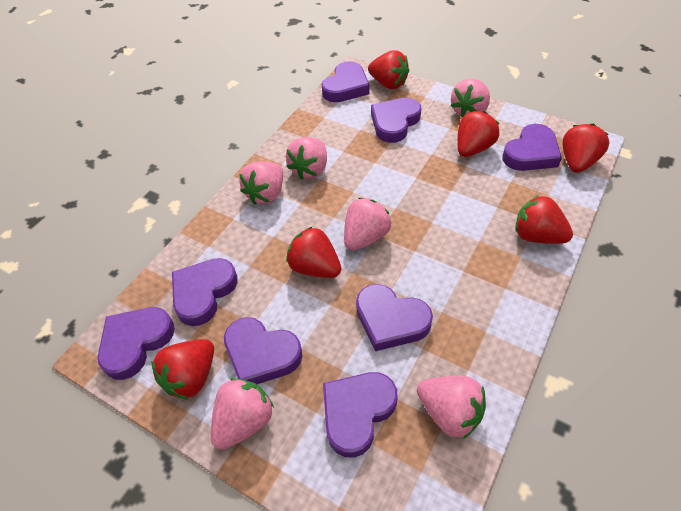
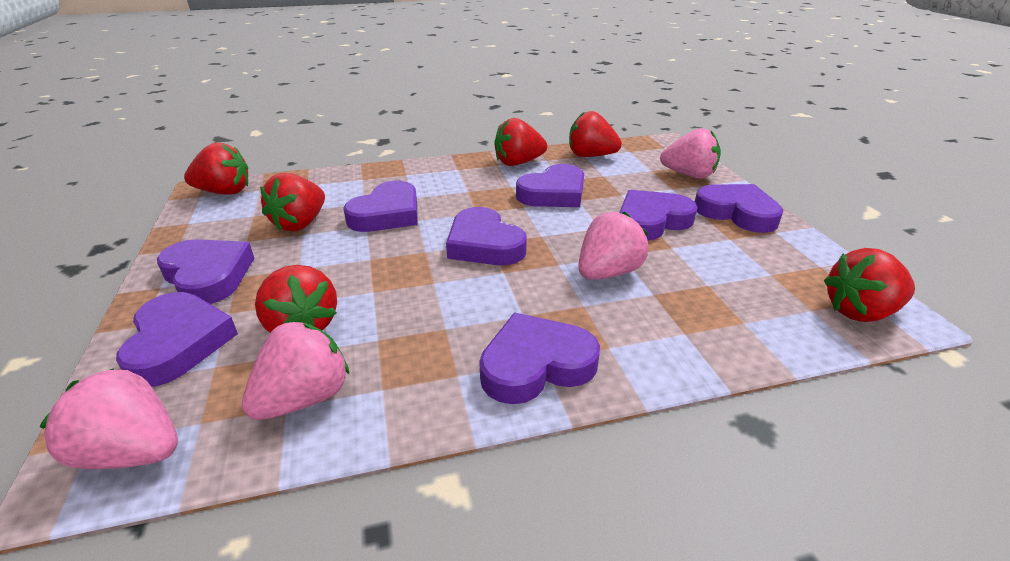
pink strawberry: [211,378,274,450] [239,161,283,205] [286,137,327,179] [344,198,392,251] [417,376,486,439] [450,79,490,118] = 6 -> [40,368,178,469] [242,322,350,420] [578,212,648,280] [660,128,721,179] = 4

